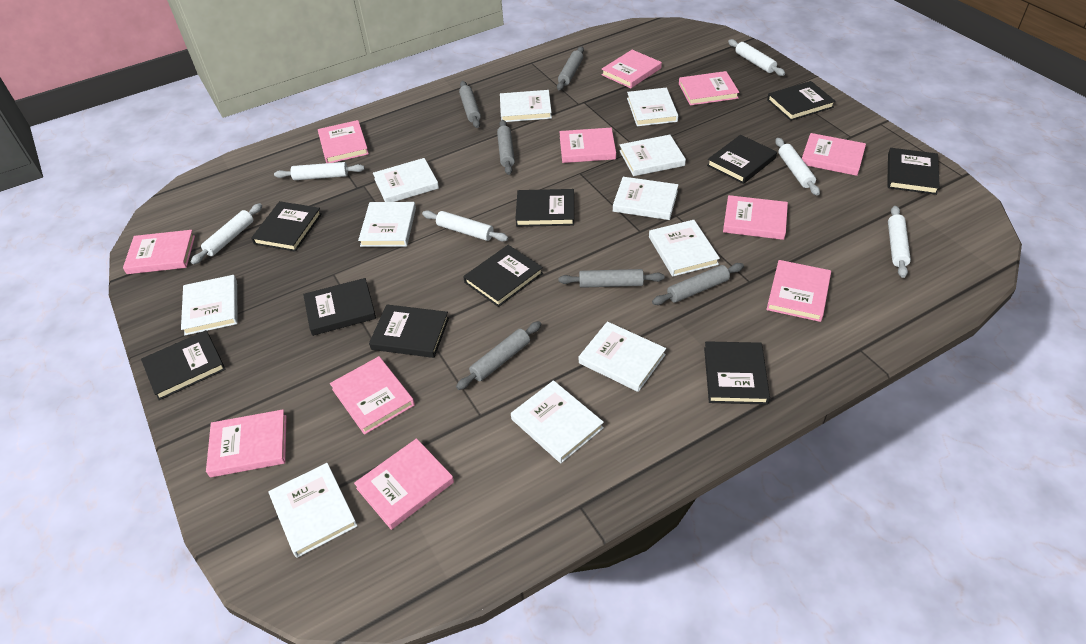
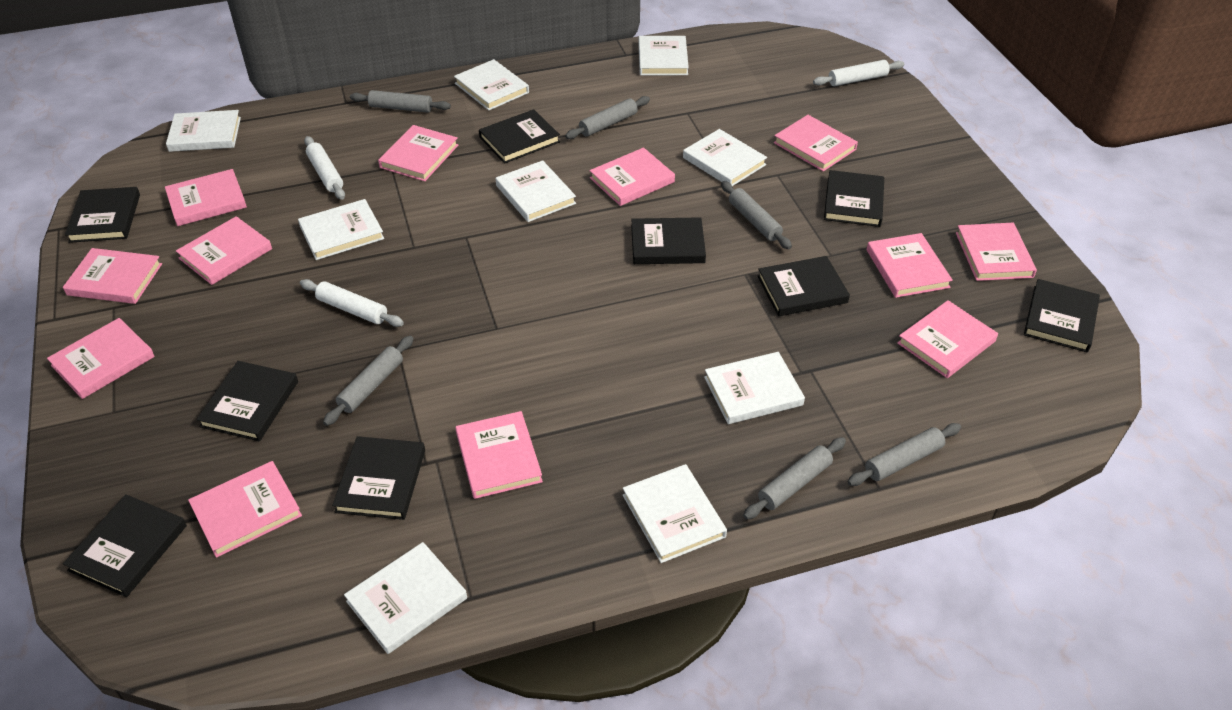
black book: [141,330,226,400] [251,201,322,252] [303,278,376,336] [369,304,449,358] [463,245,543,307] [515,189,574,227] [704,341,770,405] [707,135,777,184] [767,81,836,121] [887,148,940,195] = 10 -> [63,494,187,597] [65,187,140,243] [196,361,298,441] [332,436,425,520] [479,109,560,164] [631,217,706,264] [758,256,850,316] [824,170,884,227] [1024,279,1100,352] = 9
pink book: [123,230,195,274] [206,410,287,477] [318,120,369,163] [330,356,415,435] [354,438,454,530] [559,128,616,163] [601,50,662,88] [679,71,739,105] [723,195,788,240] [766,260,831,322] [802,133,866,176] = 11 -> [47,318,155,399] [63,248,162,304] [165,169,247,226] [176,216,272,285] [188,461,302,558] [378,125,458,181] [455,411,543,499] [590,148,675,206] [774,115,858,172] [866,233,953,298] [897,300,998,378] [956,223,1037,281] = 12
white book: [181,275,238,335] [269,463,357,558] [358,202,416,247] [373,158,439,202] [500,90,552,122] [511,380,604,463] [579,321,666,392] [613,177,678,220] [619,135,686,176] [627,88,678,126] [649,220,720,277] = 11 -> [166,110,241,152] [298,199,384,260] [344,542,467,654] [454,59,529,110] [496,160,576,222] [623,464,727,563] [638,36,689,75] [683,129,767,186] [704,352,805,424] = 9
white rolling pin: [191,203,262,264] [274,162,365,180] [422,210,508,242] [728,39,785,76] [775,138,820,196] [888,206,911,278] = 6 -> [300,279,404,327] [304,136,345,200] [813,60,904,86] = 3

